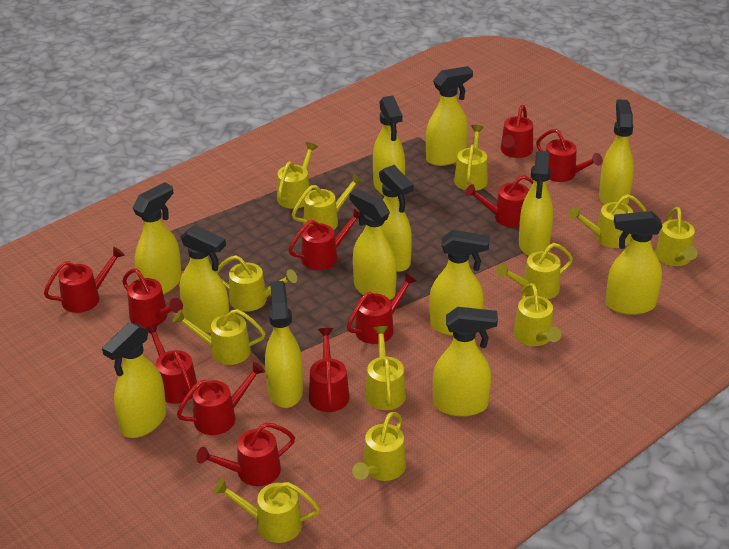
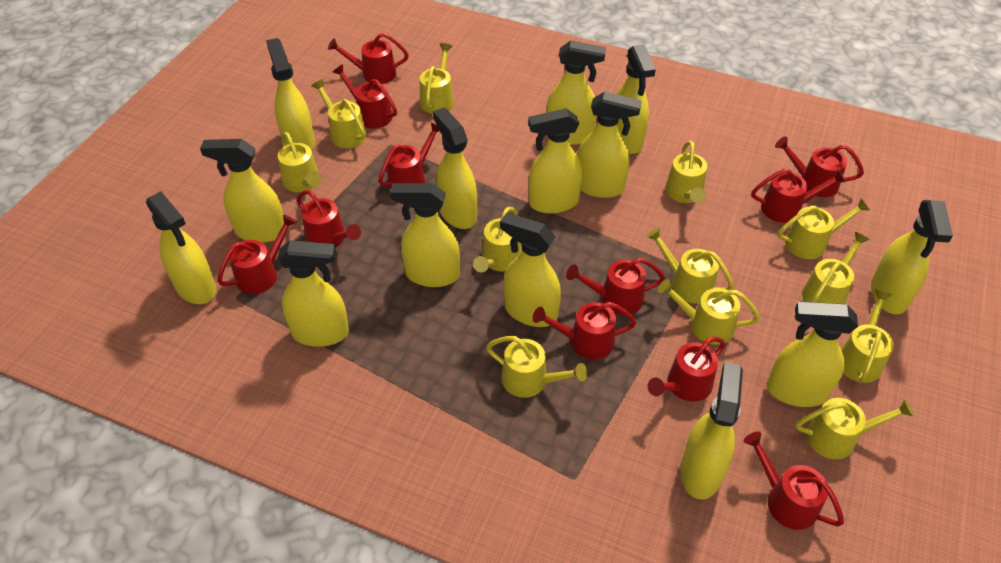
yellow spray bottle: [102,322,167,438] [133,182,182,295] [179,225,229,333] [265,281,303,408] [349,189,397,300] [373,96,405,196] [379,165,414,272] [426,66,473,166] [429,230,490,336] [433,307,498,417] [519,151,553,256] [599,100,634,205] [606,211,662,315] = 13 -> [146,191,216,304] [200,139,284,243] [266,38,315,151] [277,240,349,347] [390,183,460,287] [433,108,477,229] [500,213,561,327] [528,108,583,214] [546,40,606,145] [577,91,642,198] [617,44,656,154] [680,362,743,499] [767,301,858,407] [871,200,953,315] = 14

